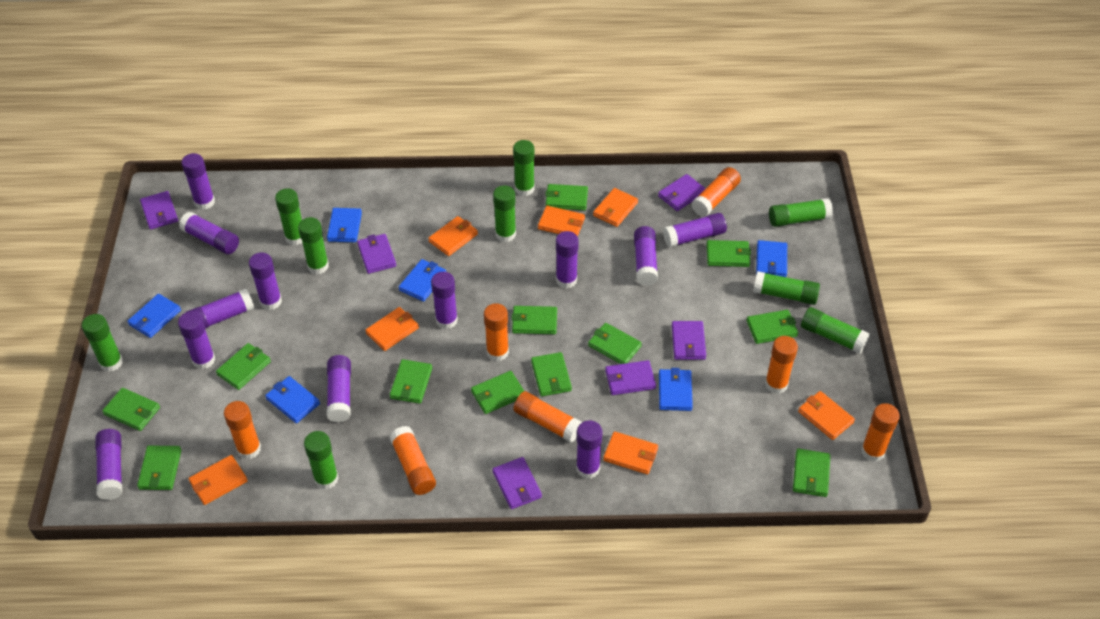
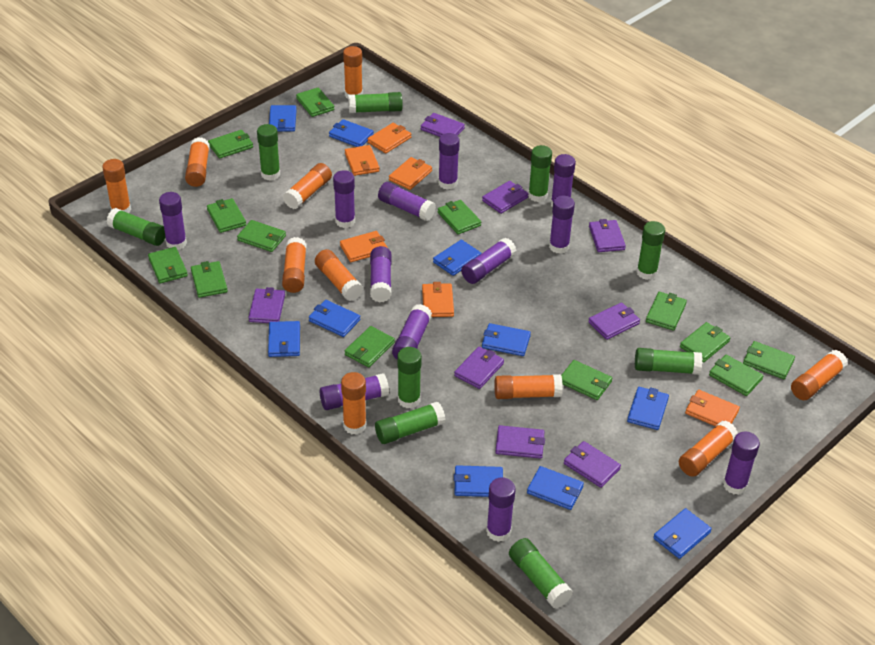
blue wallet: [127,294,181,338] [265,376,320,423] [327,208,362,242] [399,259,446,302] [659,368,693,411] [756,240,787,277] = 6 -> [268,321,300,357] [269,105,297,131] [309,300,360,337] [329,119,374,147] [433,240,481,276] [454,465,503,497] [482,323,531,356] [527,466,584,510] [627,387,669,430] [653,508,712,559] = 10
green wallet: [102,388,160,431] [137,446,181,490] [216,343,271,390] [390,359,432,404] [471,371,524,414] [511,306,557,334] [531,352,572,396] [545,184,588,210] [588,323,642,364] [706,240,751,267] [746,310,798,344] [793,449,831,497] = 12 -> [148,247,188,284] [191,261,228,298] [207,198,246,233] [208,130,253,159] [237,220,286,252] [296,87,334,117] [345,326,395,367] [438,200,481,235] [561,360,612,400] [646,292,687,331] [680,322,730,362] [709,355,763,396] [743,341,795,379] = 13
orange glue stick: [224,401,261,460] [390,426,436,495] [484,303,509,361] [514,391,582,443] [692,167,741,217] [765,336,798,394] [861,403,900,462] = 7 -> [102,159,131,213] [185,137,210,187] [282,237,306,293] [283,163,332,209] [315,249,363,301] [341,372,366,434] [343,46,363,98] [494,374,563,399] [679,420,738,477] [791,350,848,400] = 10
orange wallet: [188,455,248,505] [365,307,419,351] [428,216,478,256] [538,206,585,237] [593,188,638,227] [603,431,658,474] [798,391,855,440] = 7 -> [340,231,388,262] [345,145,380,176] [368,123,411,153] [389,157,432,190] [422,282,454,317] [685,390,740,426] = 6
purple wallet: [140,191,178,230] [357,234,396,274] [492,457,542,509] [605,360,656,395] [658,174,706,211] [672,321,706,360] = 6 -> [248,287,285,323] [421,113,465,137] [454,347,504,389] [482,181,528,214] [495,425,545,459] [564,441,621,488] [588,302,640,340] [589,219,626,252] = 8

